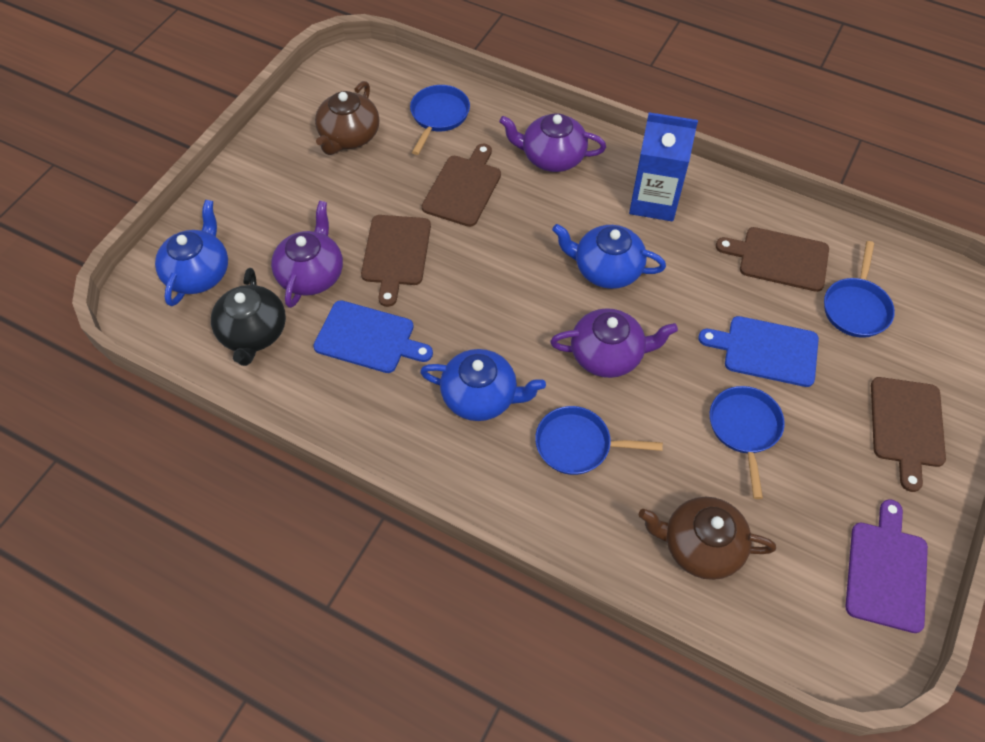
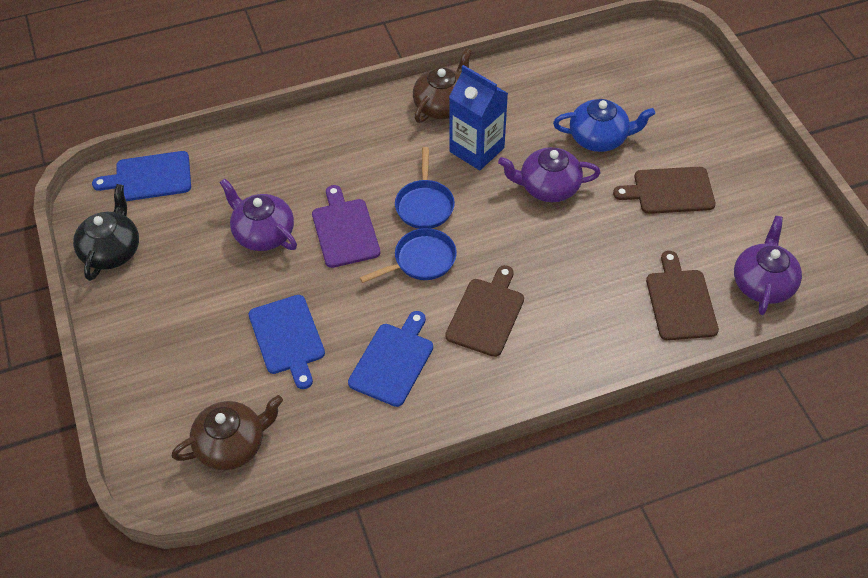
blue cutting board: [313,300,433,373] [698,316,819,387] = 2 -> [92,151,191,201] [249,295,325,389] [348,311,433,407] = 3
blue pan: [410,85,470,155] [535,406,663,475] [710,386,785,499] [824,241,895,338] = 4 -> [359,228,457,283] [395,147,455,229] = 2
blue teapot: [155,200,228,306] [420,349,546,421] [552,224,666,289] = 3 -> [553,99,655,152] = 1
brown cutting board: [361,215,431,307] [422,144,501,227] [716,227,829,292] [871,377,946,492] = 4 -> [445,265,524,357] [613,167,716,214] [646,251,719,341] = 3

